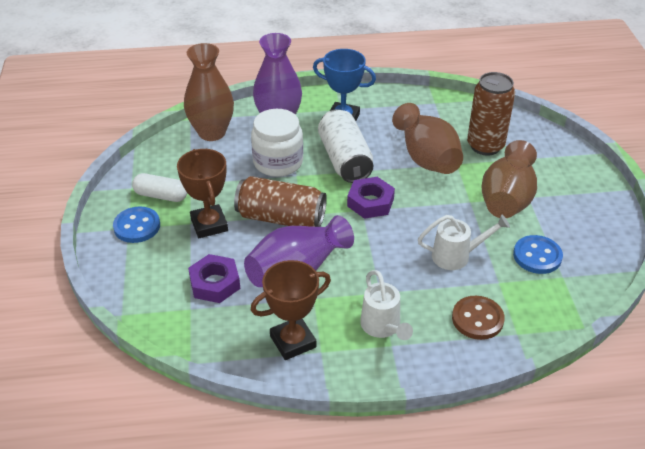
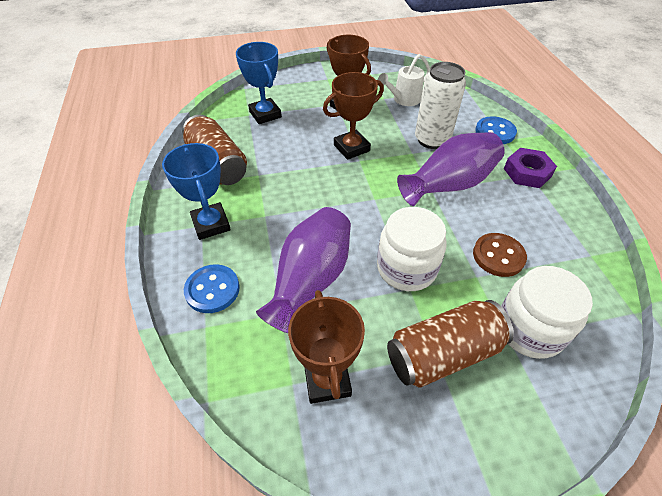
blue trophy: [313,49,376,121] = 1 -> [162,143,231,240] [236,42,282,124] = 2
brown trophy: [177,149,228,238] [251,260,331,360] = 2 -> [288,290,365,404] [323,72,384,160] [327,35,371,110] = 3
brown vase: [184,43,234,141] [392,103,463,174] [481,140,537,218] = 3 -> none = 0
purple nut: [188,254,240,303] [347,177,395,219] = 2 -> [504,148,557,188] = 1
white capsule: [132,173,187,202] = 1 -> none = 0
white jar: [251,109,303,177] = 1 -> [377,207,447,291] [501,266,593,359] = 2
white watering can: [360,270,413,340] [418,214,510,270] = 2 -> [378,54,430,106] = 1

